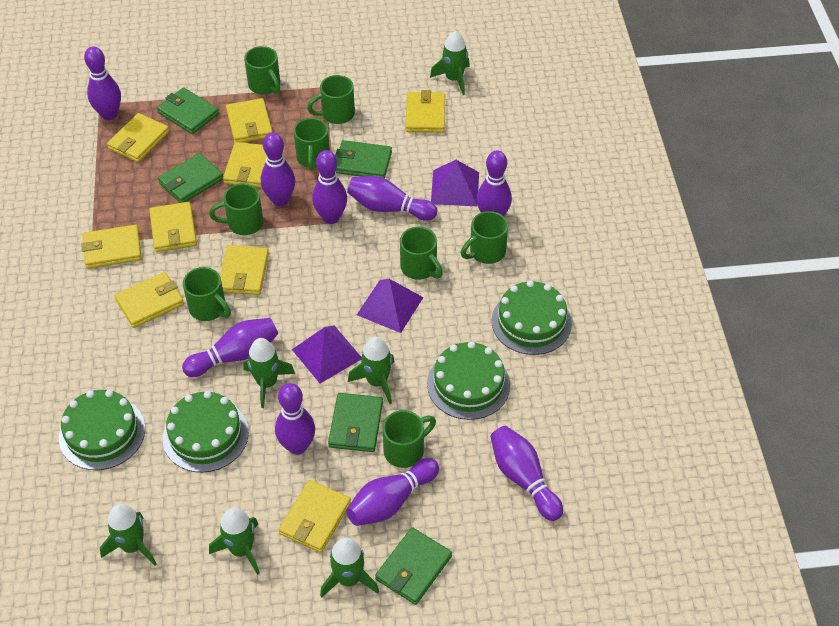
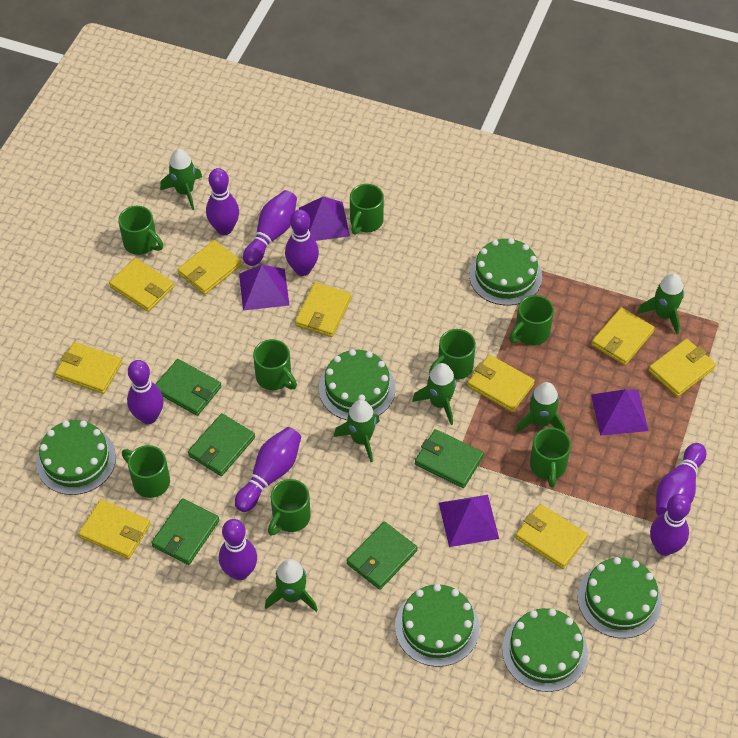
green cake: [59,390,145,470] [163,391,249,473] [427,341,510,420] [492,280,572,355] = 4 -> [36,420,116,495] [319,349,396,420] [395,584,480,667] [469,238,542,305] [502,608,588,692] [577,557,662,638] = 6
purple bowling pin: [84,47,121,120] [182,318,278,377] [261,132,295,206] [275,383,315,455] [312,150,347,224] [346,458,439,526] [347,176,437,221] [477,150,512,216] [490,426,563,521] = 9 -> [127,360,164,424] [206,168,239,235] [219,519,257,580] [235,427,301,512] [243,190,297,266] [285,209,319,276] [650,494,691,556] [656,443,706,516] = 8
purple pyramid: [292,325,362,383] [357,279,424,333] [431,160,479,206] = 3 -> [239,265,289,311] [299,196,350,241] [439,495,499,547] [591,389,649,436] = 4

